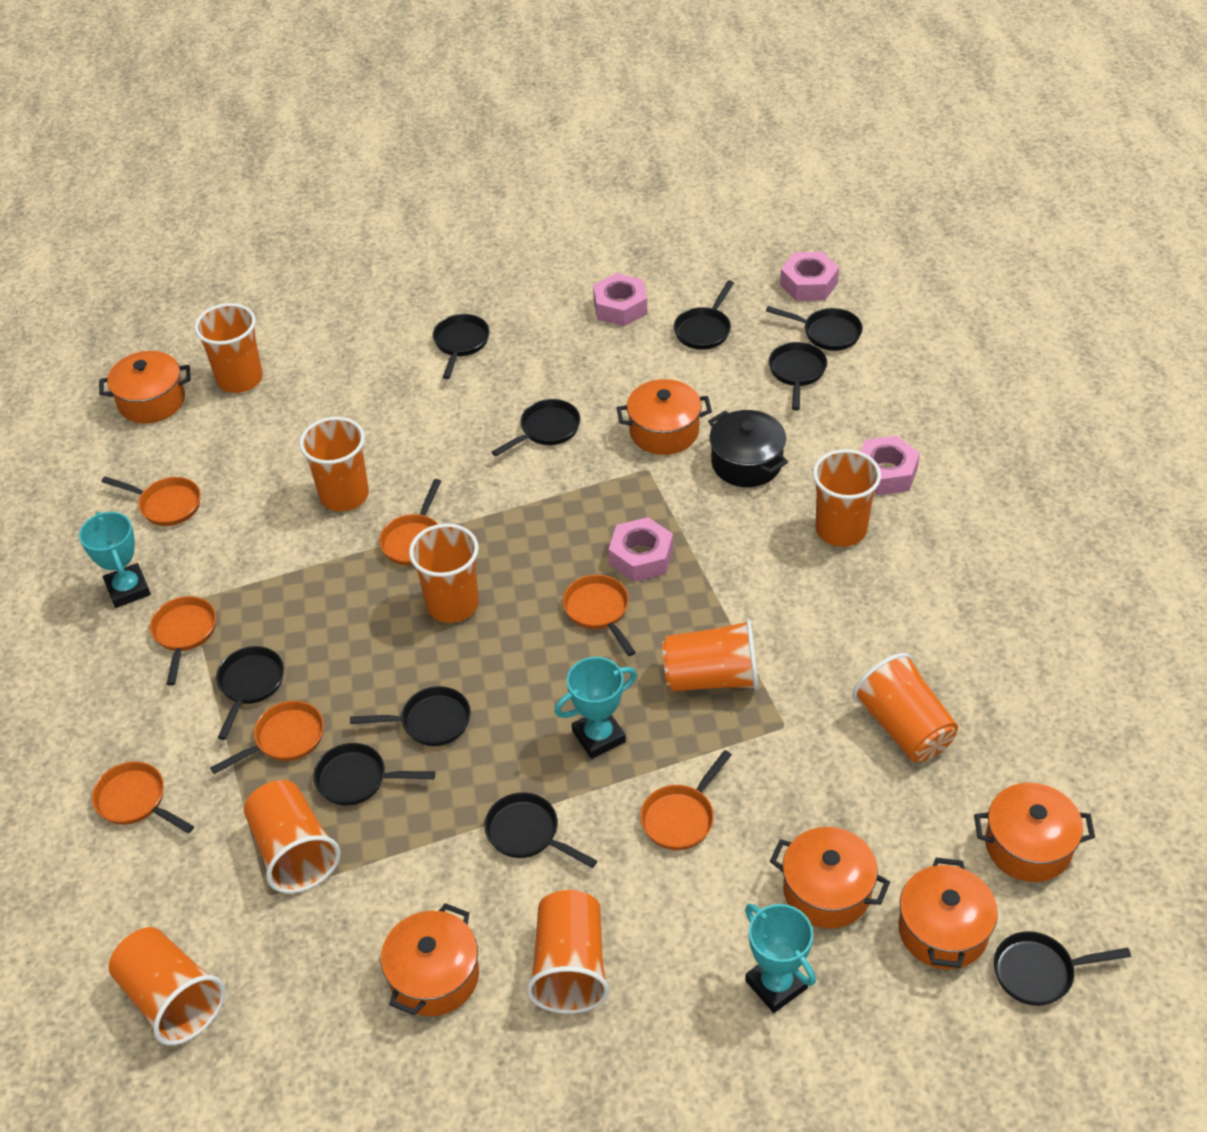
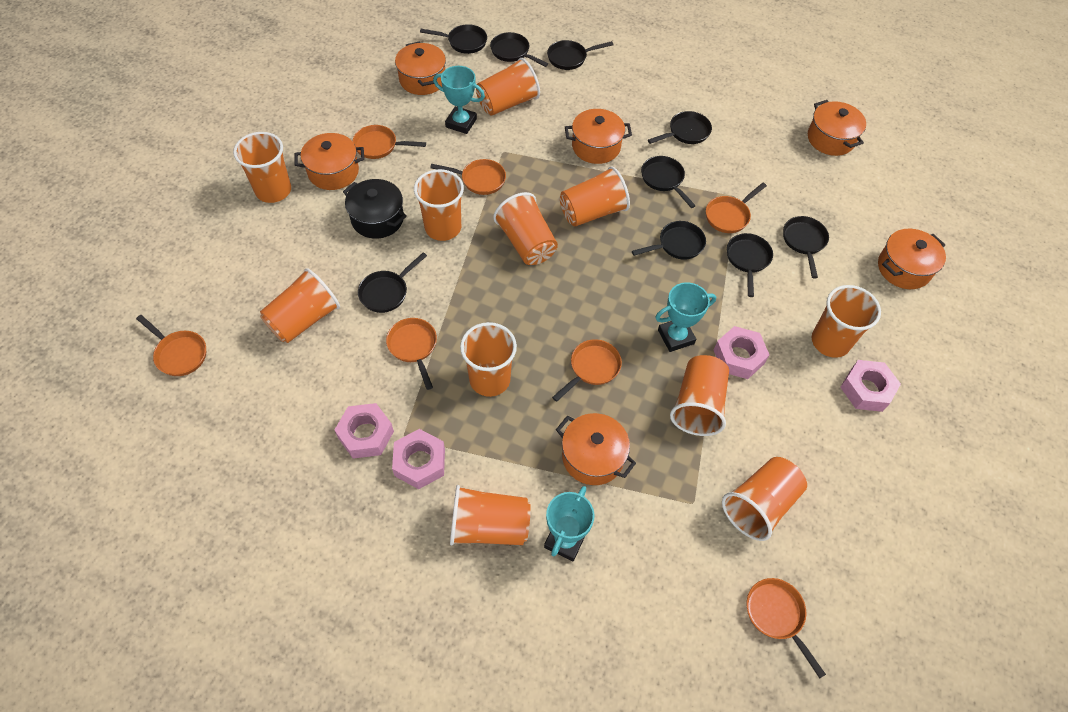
black pan: [216,646,284,740] [313,743,435,806] [350,686,471,746] [433,314,490,379] [484,792,597,868] [492,399,581,456] [674,280,734,350] [766,306,863,351] [769,342,827,410] [994,931,1131,1006] = 10 -> [358,252,427,313] [420,24,487,54] [490,32,548,67] [547,40,613,70] [632,221,706,260] [641,156,696,208] [648,111,712,144] [727,233,773,297] [783,216,829,278] = 9
orange cup: [108,927,225,1046] [194,303,263,393] [244,780,340,893] [299,417,369,512] [409,524,479,623] [527,890,609,1014] [662,619,758,691] [813,449,881,547] [852,653,958,762] = 9 -> [233,132,291,203] [260,268,340,343] [414,169,464,241] [450,485,531,546] [460,322,517,397] [476,58,540,116] [493,192,558,265] [560,166,630,227] [670,355,729,436] [722,457,807,541] [812,285,881,358] = 11

